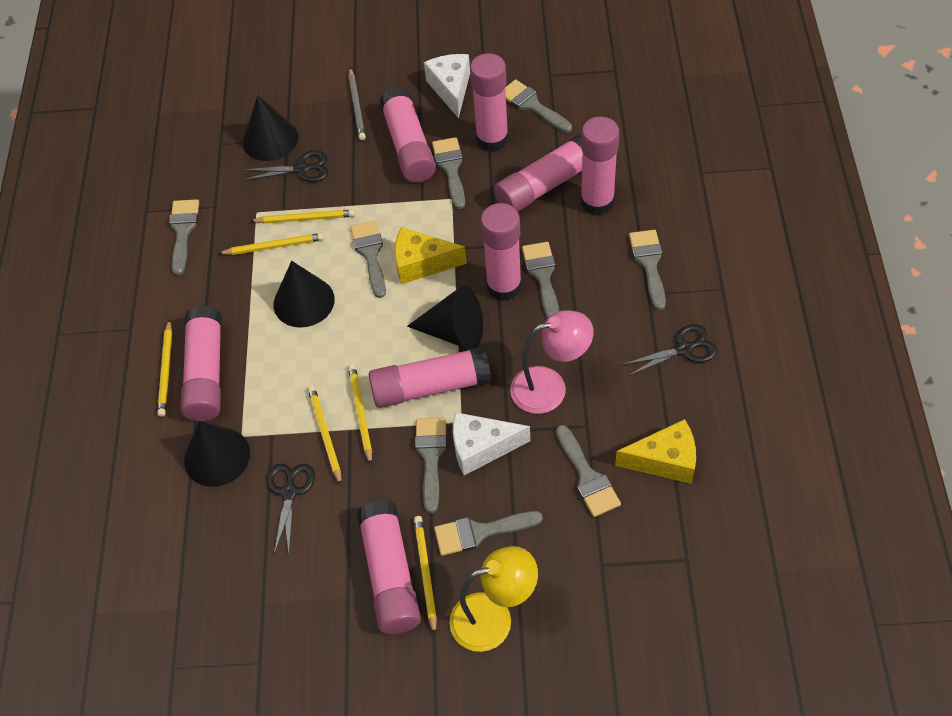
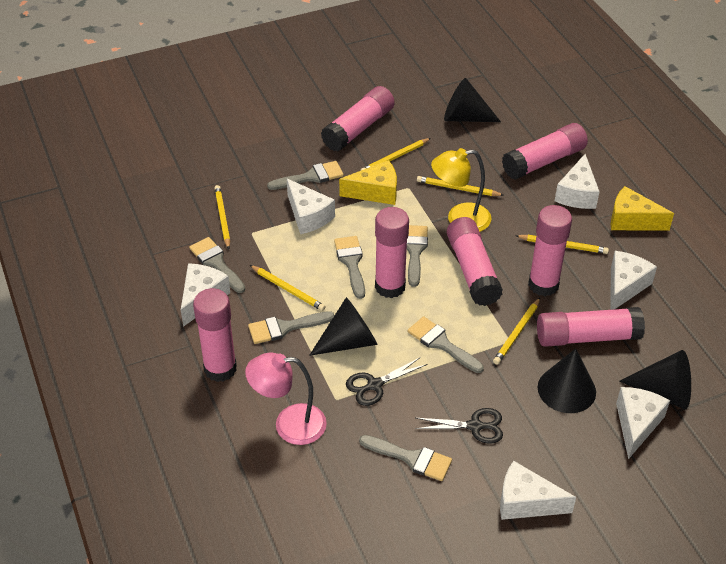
black scissors: [244,150,328,182] [267,464,315,554] [622,324,717,376] = 3 -> [346,357,427,406] [415,408,503,444] = 2
grey brush: [169,199,199,275] [351,220,386,298] [415,417,447,513] [432,137,465,209] [434,511,543,556] [505,79,572,133] [522,242,559,319] [556,425,621,517] [629,230,666,310] = 9 -> [189,237,245,293] [248,311,335,344] [267,161,344,190] [334,236,365,299] [359,435,452,481] [407,225,428,287] [408,316,484,373] = 7
grey pencil: [349,68,366,140] = 1 -> none = 0
pink glue stick: [181,305,222,421] [357,500,421,634] [369,346,492,408] [379,87,436,183] [470,53,509,152] [481,203,522,301] [494,134,582,212] [581,116,619,216] = 8 -> [193,288,237,382] [321,86,395,151] [375,207,409,298] [447,217,503,306] [502,123,588,180] [528,205,572,296] [537,307,645,347] = 7
white cheese: [424,54,470,118] [453,412,530,475] = 2 -> [181,263,230,327] [287,179,335,234] [500,461,576,520] [555,154,600,209] [610,251,657,310] [616,387,670,459] = 6

